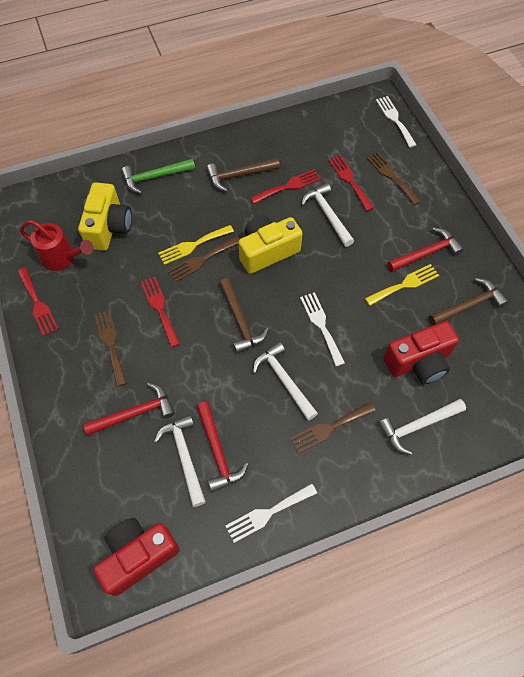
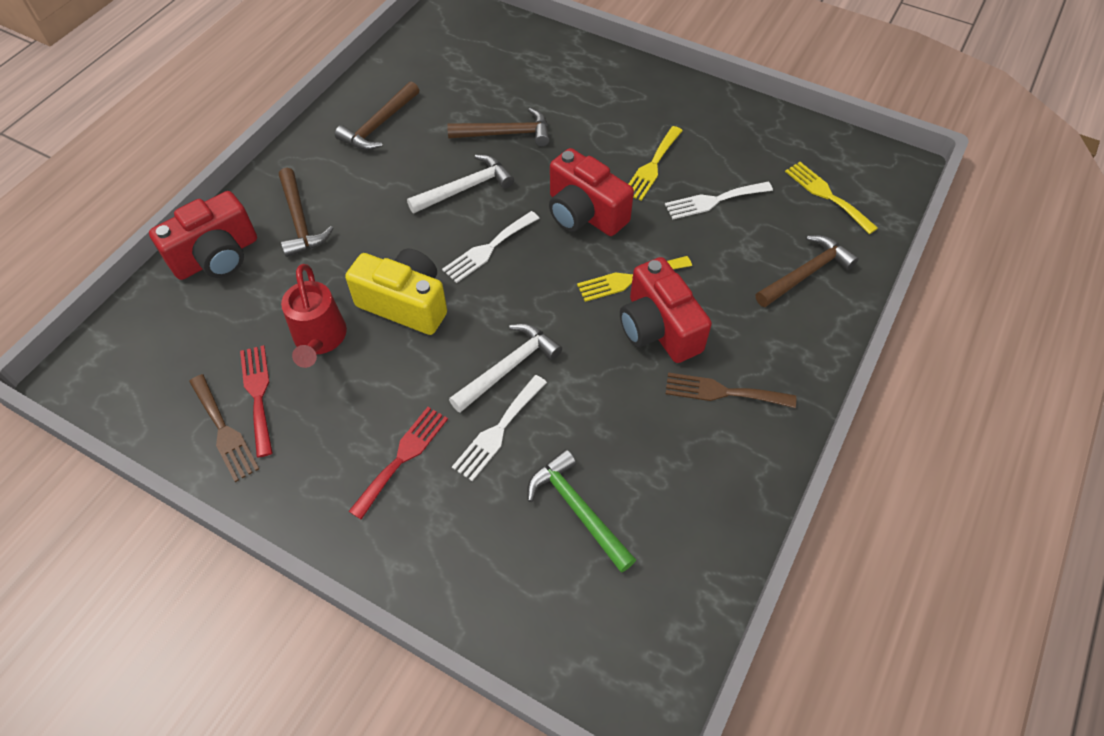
brown fork: [94,310,127,387] [168,236,240,282] [290,402,376,454] [367,152,421,205] = 4 -> [189,374,259,482] [666,373,796,408] = 2
brown hammer: [206,158,280,192] [219,278,269,354] [429,278,508,325] = 3 -> [279,168,333,257] [335,81,419,150] [447,108,550,146] [756,235,859,307] = 4
red camera: [93,518,180,596] [383,321,459,384] = 2 -> [149,191,257,280] [549,148,634,236] [620,257,712,363] = 3
red fork: [17,267,59,336] [141,277,180,348] [250,169,321,204] [328,155,374,211] = 4 -> [240,345,273,457] [349,407,448,519] = 2
red hammer: [83,383,175,436] [196,402,248,493] [387,228,464,272] = 3 -> none = 0
white hammer: [154,415,206,507] [253,342,318,421] [301,183,354,247] [378,399,466,455] = 4 -> [407,155,514,213] [449,324,562,413] = 2
yellow camera: [78,182,132,251] [238,215,302,274] = 2 -> [345,248,447,335] = 1
yellow fork: [158,225,234,265] [365,264,439,306] = 2 -> [577,256,692,302] [629,126,683,201] [785,162,878,234] = 3

